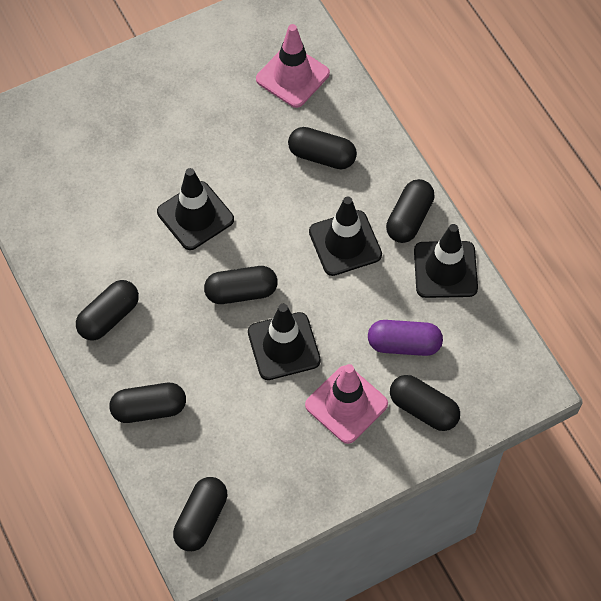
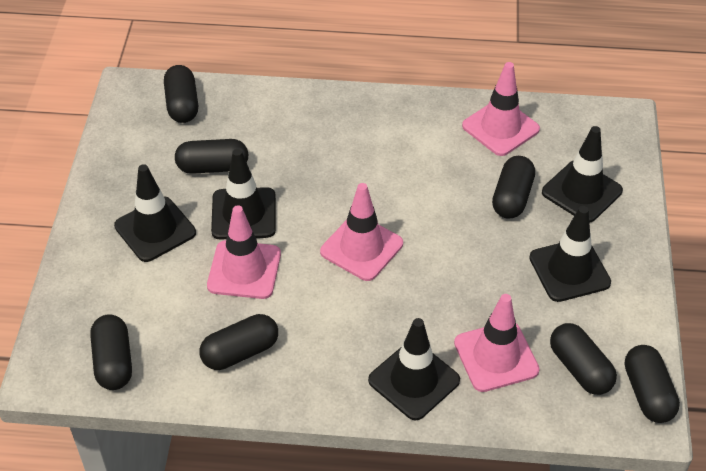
black traffic cone: [157,168,234,250] [248,304,321,380] [309,196,382,276] [414,224,478,298] = 4 -> [114,164,196,262] [211,149,276,240] [368,318,460,421] [529,206,611,302] [542,126,623,223] = 5
pink traffic cone: [256,24,330,108] [305,364,388,444] = 2 -> [207,205,281,299] [320,183,403,281] [454,294,540,392] [462,62,540,156] = 4
purple capsule: [368,320,443,356] = 1 -> none = 0

